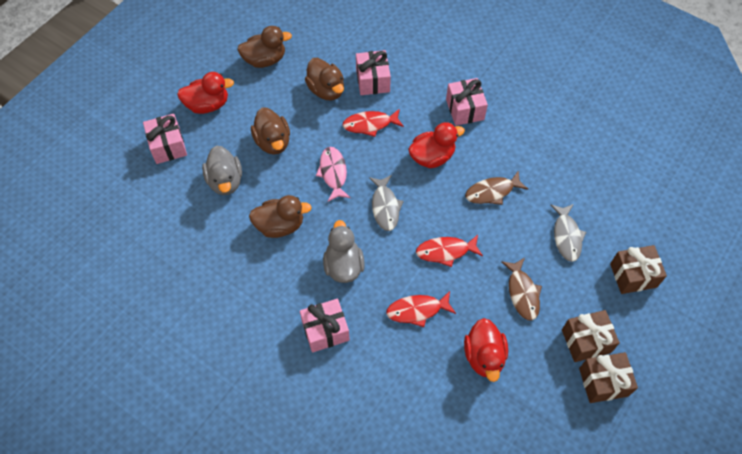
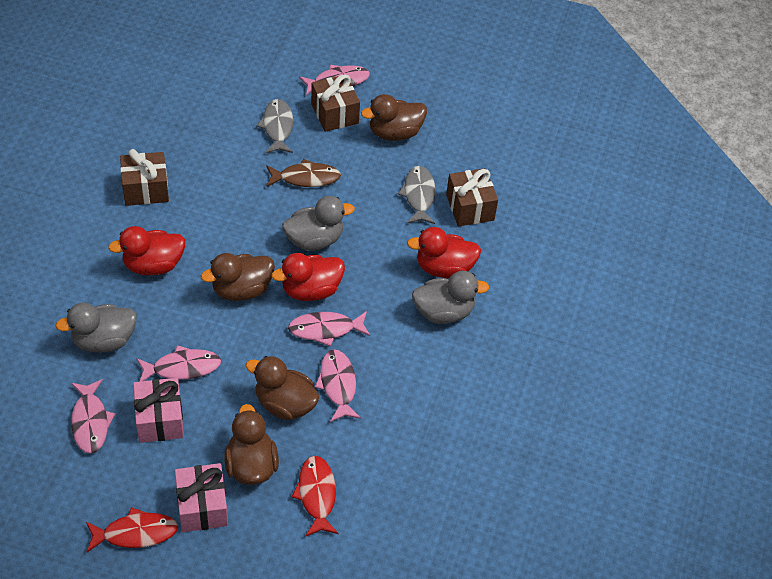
brown fish: [465,170,528,205] [501,258,542,321] = 2 -> [266,159,341,187] = 1
grey duck: [202,145,242,195] [323,220,365,283] = 2 -> [55,303,137,353] [282,196,355,251] [412,271,489,324] = 3
pink fish: [316,147,351,201] = 1 -> [71,379,115,454] [136,345,221,382] [288,311,370,347] [299,65,370,95] [314,349,361,422] = 5
pink gift: [143,114,187,164] [300,299,350,353] [356,50,391,95] [446,78,488,126] = 4 -> [133,378,184,443] [175,463,228,532] = 2
red fish: [342,109,404,137] [386,291,456,327] [416,235,483,267] = 3 -> [86,507,178,552] [291,456,338,537] = 2

